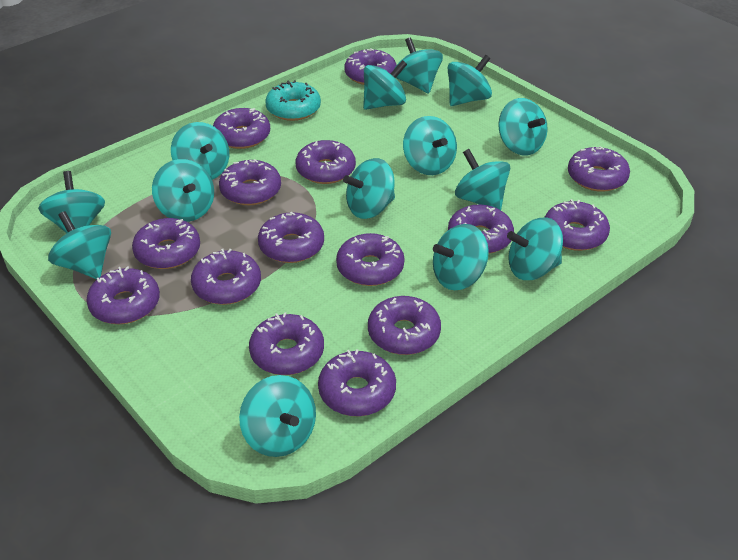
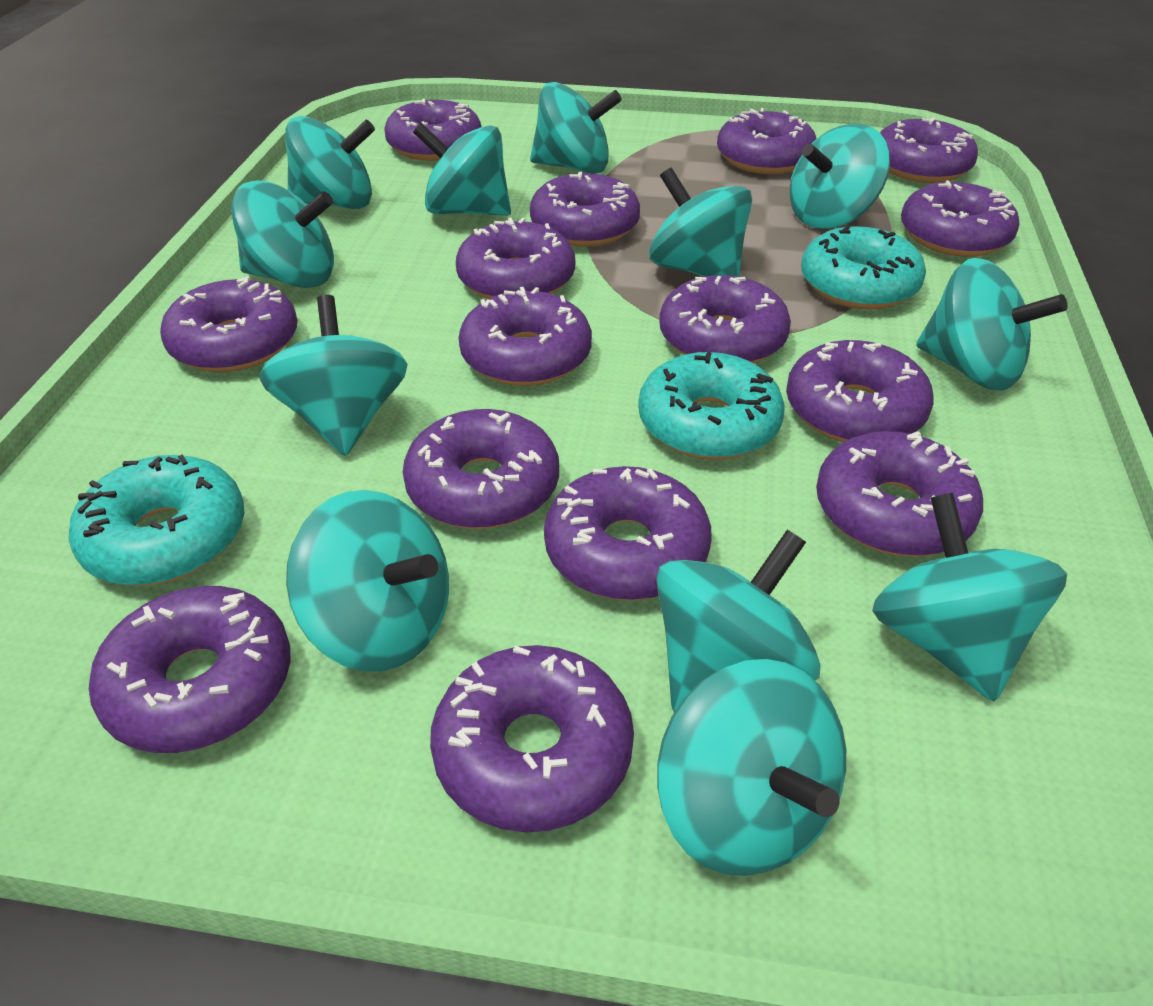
turquoise donut: [265,80,321,121] = 1 -> [68,454,244,586] [638,352,785,460] [801,226,926,309] = 3
turquoise spinning top: [38,171,105,233] [48,211,111,279] [152,159,214,222] [171,122,230,180] [239,375,316,457] [343,158,395,219] [363,60,407,110] [395,37,443,94] [403,116,457,175] [433,224,489,290] [448,55,492,106] [455,149,510,210] [498,98,548,156] [507,217,563,280] = 14 -> [231,181,334,288] [259,295,408,456] [285,116,375,209] [286,490,449,672] [413,123,511,216] [530,82,622,174] [649,168,752,277] [656,530,821,712] [657,659,846,876] [790,124,890,229] [872,493,1067,701] [916,258,1067,391] = 12

